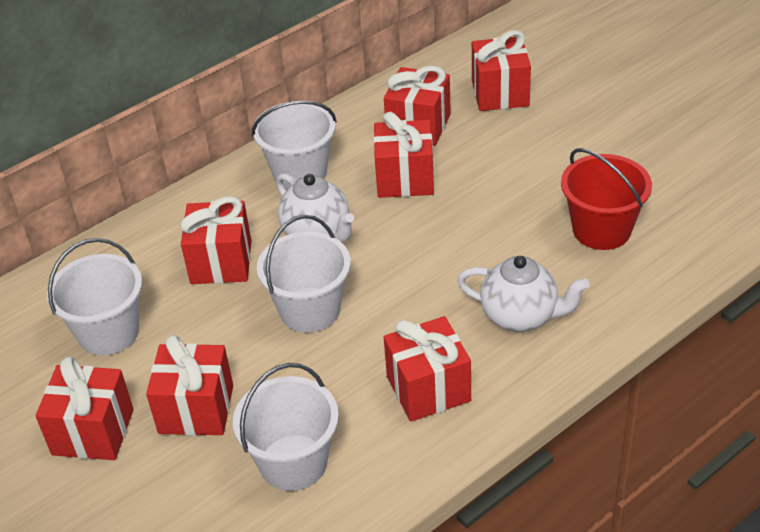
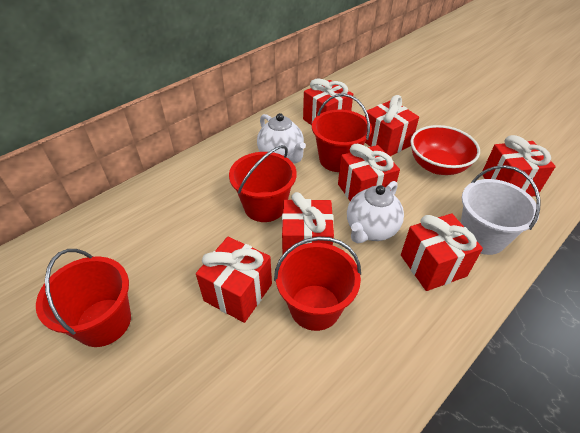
red bowl: none = 0 -> [410,125,480,175] = 1
red bucket: [561,148,652,250] = 1 -> [36,249,131,347] [229,145,297,222] [274,237,361,331] [312,94,372,172] = 4
white bucket: [47,238,142,356] [233,363,339,491] [251,100,337,189] [257,215,351,333] = 4 -> [461,165,541,255] = 1

